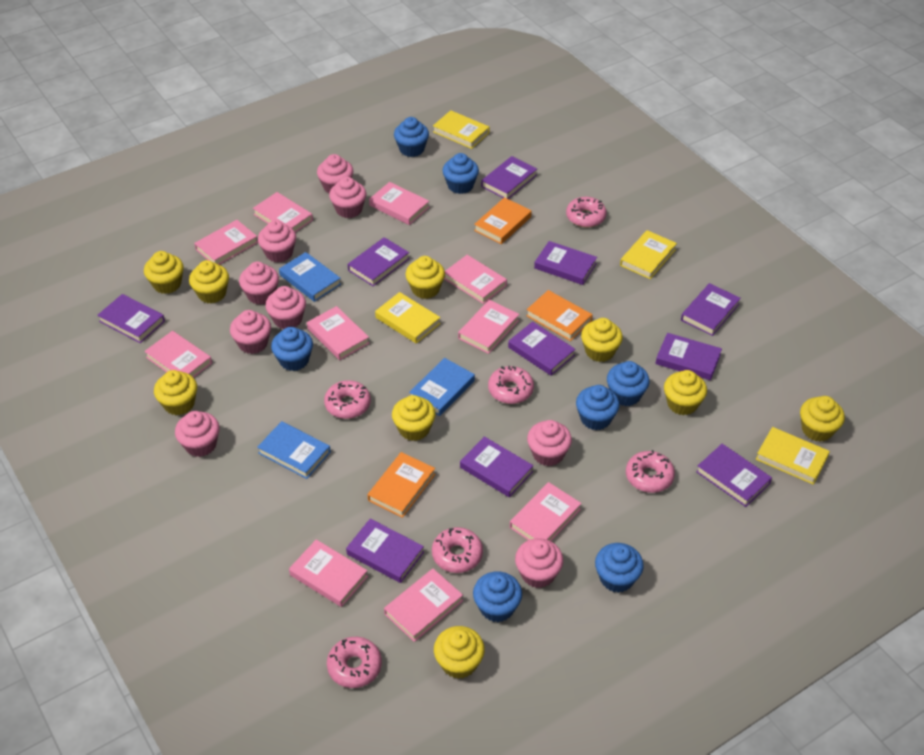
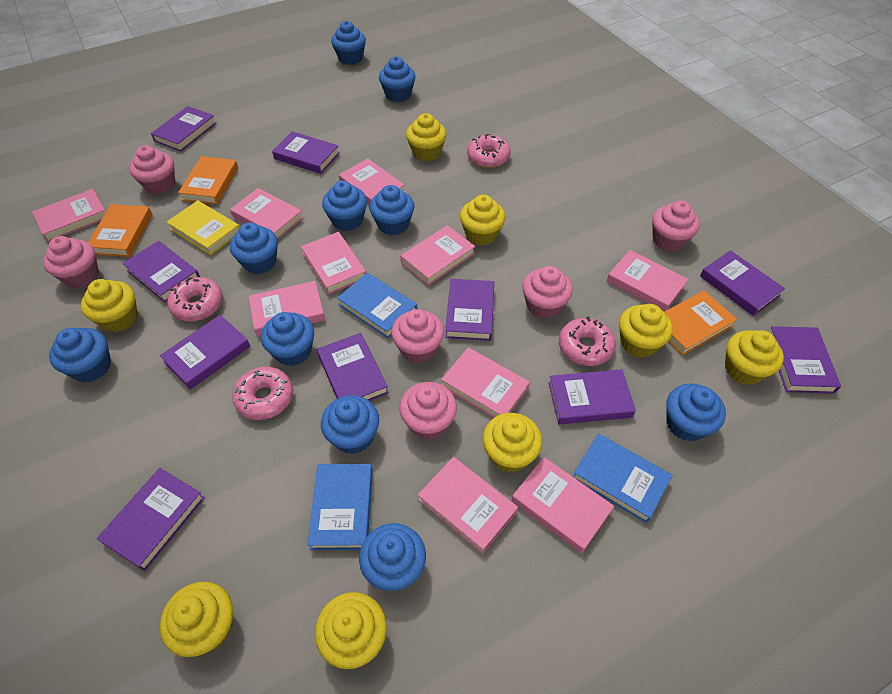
blue cupcake: [271,327,313,371] [394,117,429,157] [442,153,479,194] [473,571,522,622] [576,385,620,430] [595,543,644,593] [607,361,650,406] = 7 -> [49,328,111,382] [230,223,278,274] [261,312,314,366] [321,395,379,454] [322,181,367,231] [331,21,366,65] [359,523,426,591] [369,185,414,235] [379,57,416,102] [666,384,726,441] = 10
pink cupcake: [175,411,220,457] [230,310,271,354] [239,262,279,305] [258,220,296,262] [265,286,306,329] [317,154,353,194] [329,177,366,218] [515,538,563,588] [527,420,572,466] = 9 -> [43,236,99,288] [130,145,175,195] [391,309,444,363] [399,382,457,440] [522,266,573,319] [652,201,700,252] = 6
pink donut: [324,380,371,419] [327,637,382,688] [432,527,483,573] [488,366,534,404] [566,197,607,228] [626,450,675,493] = 6 -> [167,277,223,321] [232,367,293,420] [467,134,511,168] [559,317,616,366] = 4
yellow book: [375,292,441,344] [433,110,489,149] [620,230,677,279] [756,427,830,485] = 4 -> [167,200,240,255] = 1
yellow cupcake: [144,251,184,294] [154,370,197,415] [189,260,229,304] [392,395,436,441] [405,256,445,299] [434,626,485,679] [581,318,623,362] [664,370,707,415] [800,396,845,442] = 9 -> [81,279,138,332] [160,582,233,657] [315,592,387,669] [406,113,447,161] [460,195,505,245] [483,413,542,473] [619,304,673,358] [725,330,784,385] = 8

